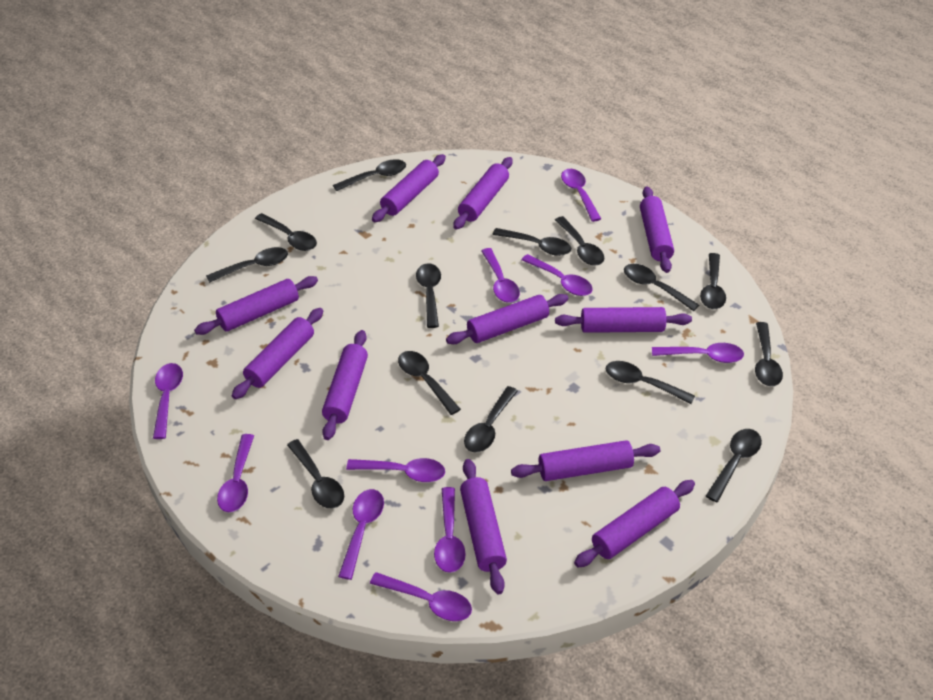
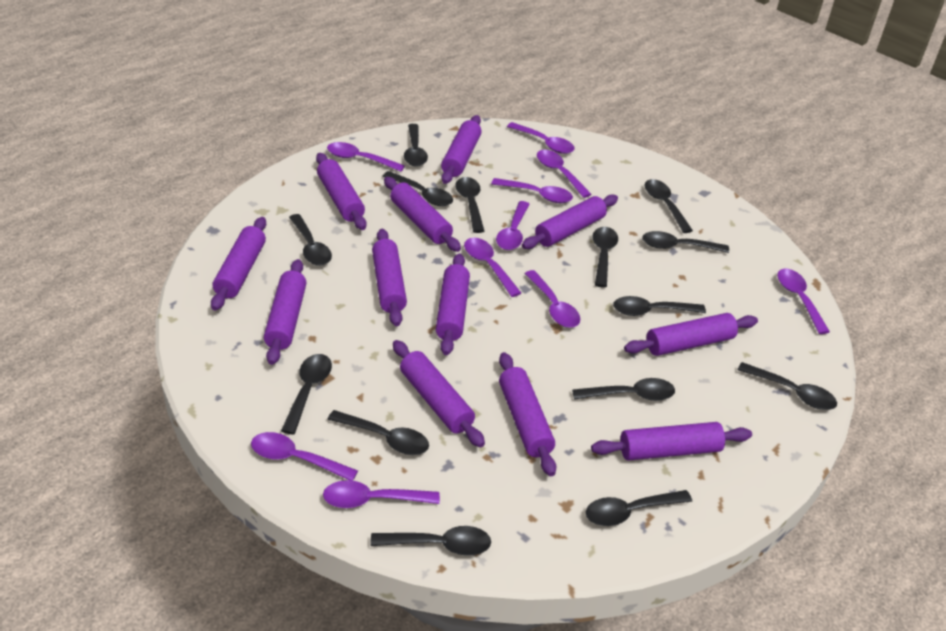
purple rolling pin: [194,276,318,335] [232,308,323,399] [322,330,368,440] [372,154,446,222] [446,294,569,344] [453,157,513,230] [460,459,507,594] [511,440,660,481] [555,307,692,333] [574,480,695,567] [640,187,674,273] = 11 -> [211,217,266,311] [264,259,307,365] [316,153,366,230] [372,229,407,326] [384,177,461,252] [393,340,485,447] [436,253,470,355] [441,115,482,184] [499,352,557,476] [522,194,618,249] [591,422,752,461] [624,313,758,356] = 12

